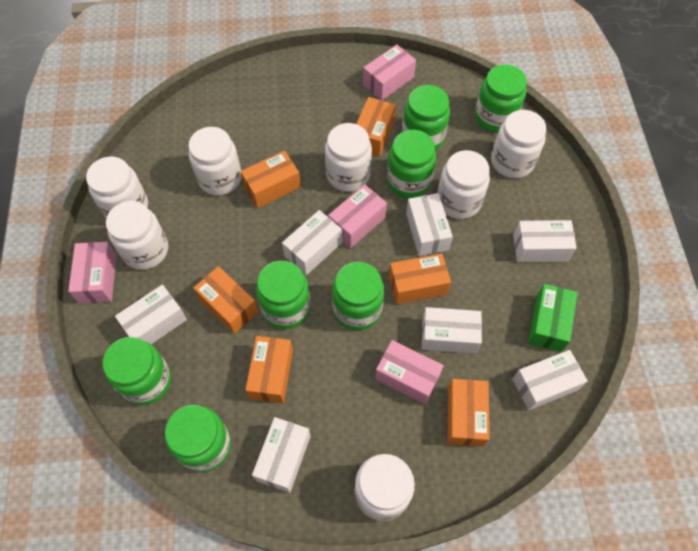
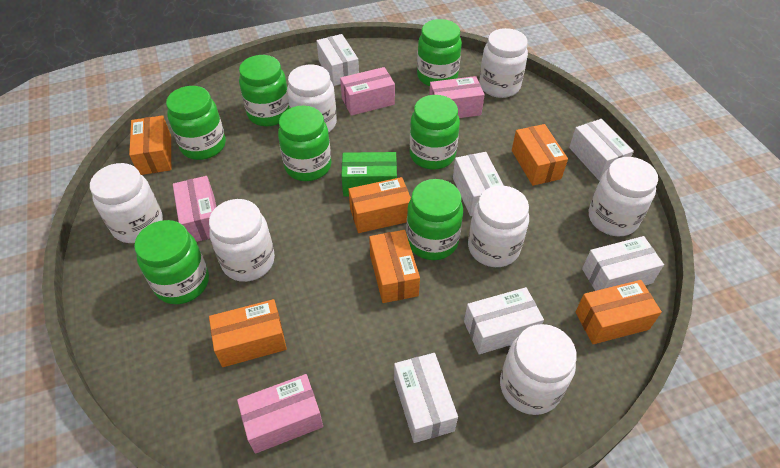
white box: [115,285,187,344] [252,417,311,493] [282,210,342,275] [406,193,453,256] [422,307,482,354] [512,350,588,410] [513,220,577,262] = 7 -> [317,34,359,86] [394,353,458,443] [453,152,504,216] [464,287,544,354] [569,119,634,181] [582,236,664,291] = 6

